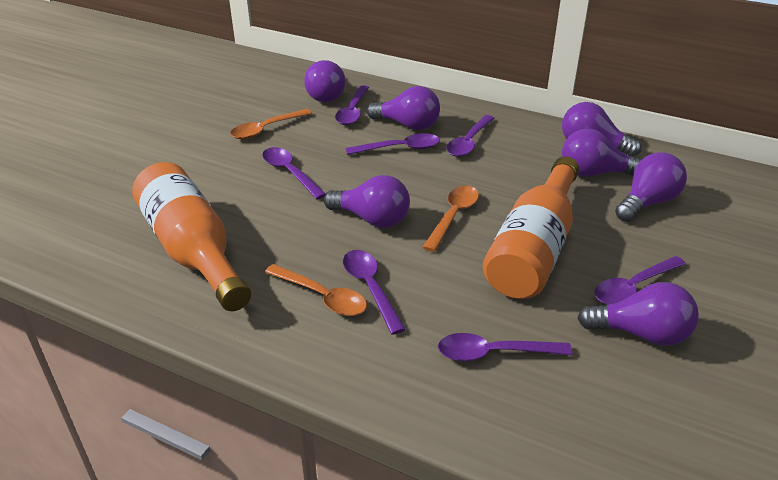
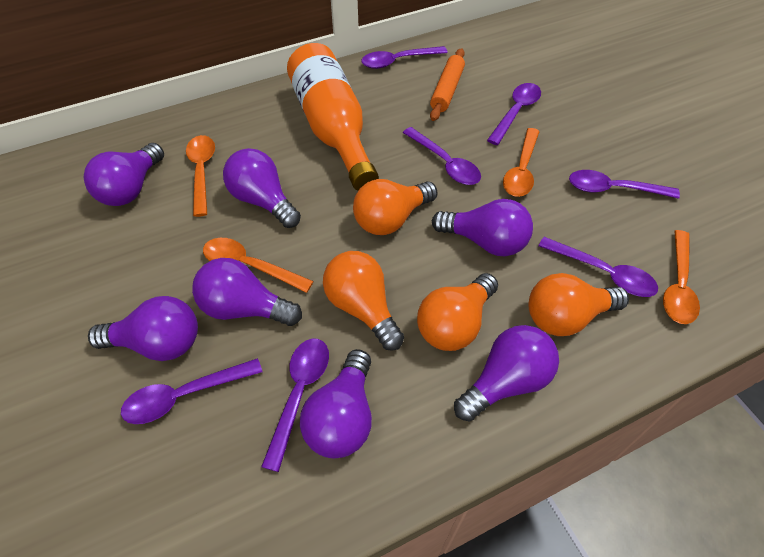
orange bottle: [132,162,251,311] [483,156,579,299] = 2 -> [287,43,379,191] = 1
orange light bulb: none = 0 -> [323,251,404,351] [353,179,437,235] [417,273,498,351] [528,273,629,336] = 4
orange rolling pin: none = 0 -> [430,48,465,121] = 1
orange spoon: [230,109,312,139] [265,264,367,316] [422,186,479,252] = 3 -> [186,135,215,217] [203,238,314,293] [503,128,540,197] [663,230,700,324] = 4

